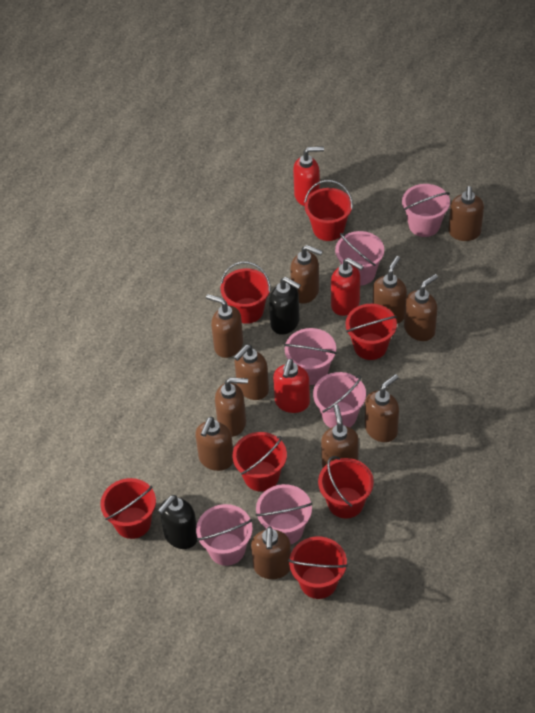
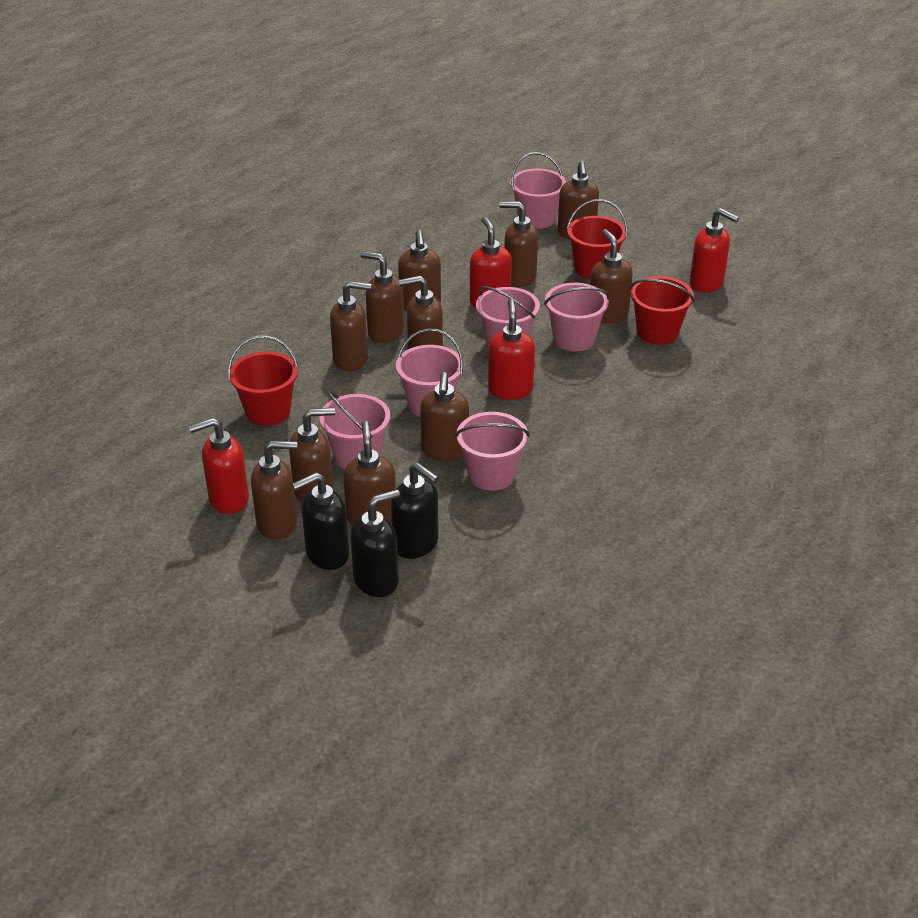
black soap dispenser: [158,495,198,549] [269,277,301,335] = 2 -> [292,472,349,570] [350,489,400,597] [391,463,439,559] = 3
red bucket: [100,478,156,539] [221,261,271,324] [232,432,287,491] [288,537,348,599] [304,180,353,241] [318,456,374,519] [346,304,397,360] = 7 -> [228,336,299,426] [567,199,628,279] [630,276,695,345] = 3
red soap dispenser: [273,359,310,413] [293,146,324,206] [331,258,364,316] = 3 -> [188,418,249,514] [470,217,512,308] [488,299,535,400] [690,208,739,292] = 4

